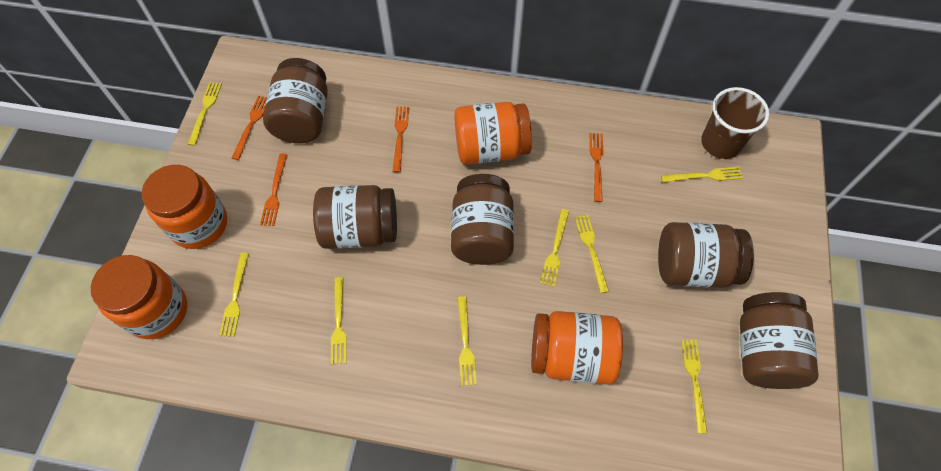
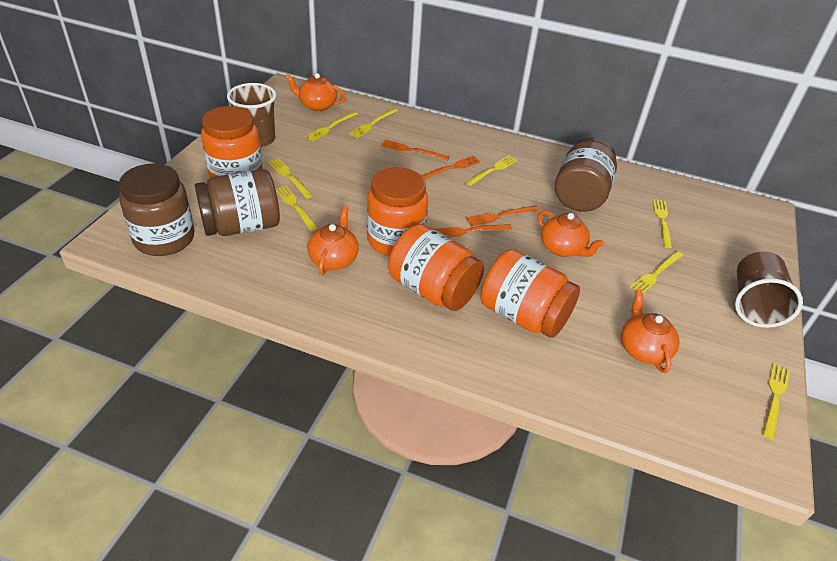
brown cup: [701,87,769,159] = 1 -> [227,83,277,147] [735,251,803,328] = 2
brown jar: [263,58,328,143] [313,185,397,249] [451,174,514,265] [658,222,754,288] [740,292,819,389] = 5 -> [119,163,194,256] [195,169,280,236] [555,138,617,212] = 3
orange teapot: none = 0 -> [285,73,346,111] [307,206,359,275] [538,210,604,257] [621,289,680,373] = 4

